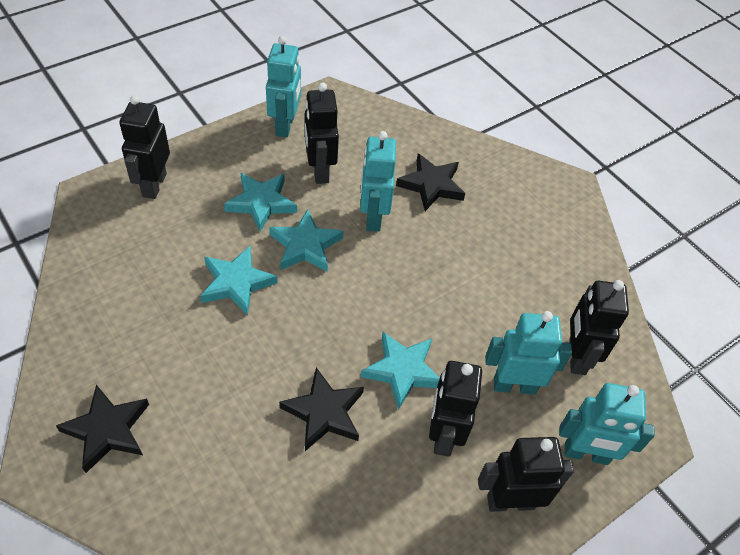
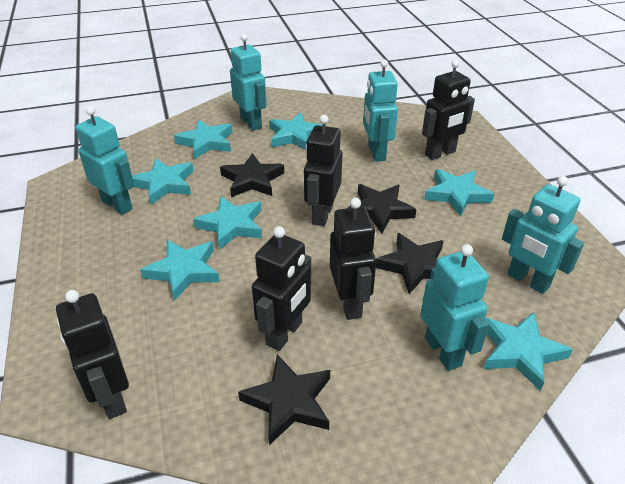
black star: [56,385,149,473] [279,368,364,451] [396,153,465,211] = 3 -> [220,153,284,197] [238,354,330,445] [347,184,416,233] [376,233,443,294] = 4
turquoise robot: [266,36,301,138] [360,131,396,232] [485,311,572,395] [559,383,655,465] = 4 -> [76,106,134,215] [230,34,267,131] [363,60,398,162] [420,244,489,371] [502,176,584,294] = 5
turquoise star: [200,246,278,315] [224,173,297,232] [269,209,344,272] [361,332,440,410] = 4 -> [132,158,193,205] [140,240,220,301] [174,119,232,159] [193,196,262,250] [269,113,322,150] [424,169,494,216] [484,312,573,391] = 7

